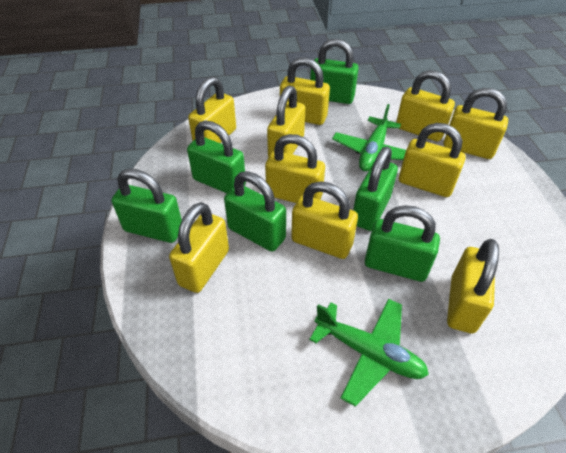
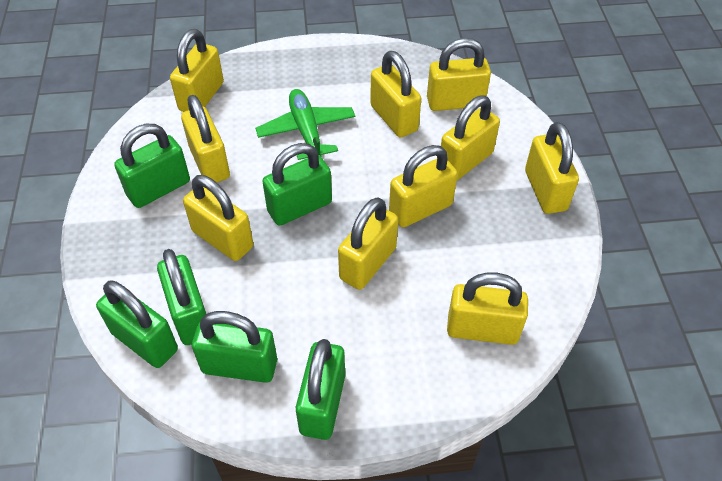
green plane: [309,299,429,407] [332,104,406,171] = 2 -> [255,89,355,160] = 1

